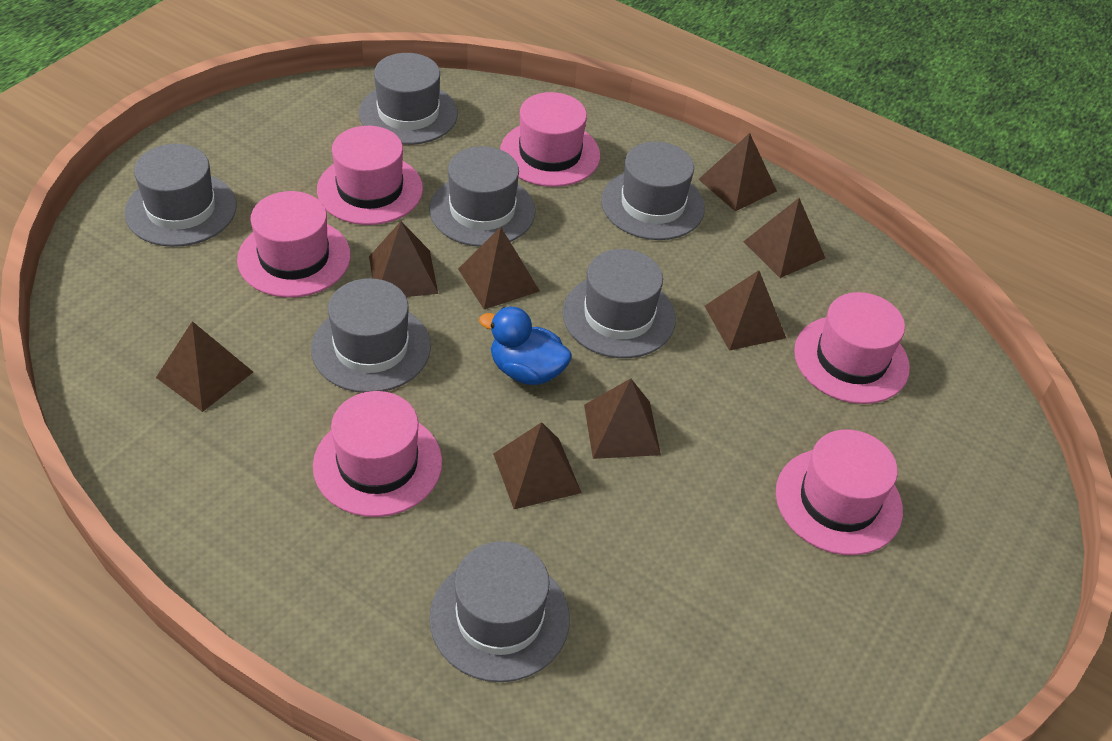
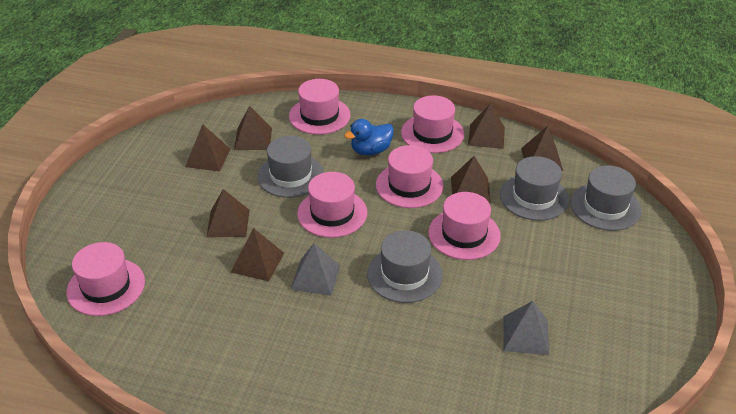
brown pyramid: [156,321,253,412] [369,221,438,297] [458,227,540,309] [493,422,582,509] [584,378,661,459] [698,133,777,211] [705,270,786,351] [743,198,825,278] = 8 -> [185,124,231,172] [206,189,249,237] [231,228,284,281] [234,105,272,150] [451,156,491,203] [468,103,505,149] [521,126,563,171] = 7
grey hat: [124,144,237,247] [311,278,431,393] [359,53,458,145] [429,146,536,247] [429,541,570,682] [562,249,676,358] [601,142,705,240] = 7 -> [257,136,324,198] [367,230,443,303] [500,156,569,221] [570,165,642,231] = 4
grey pyramid: none = 0 -> [290,243,341,296] [503,301,549,355] = 2

